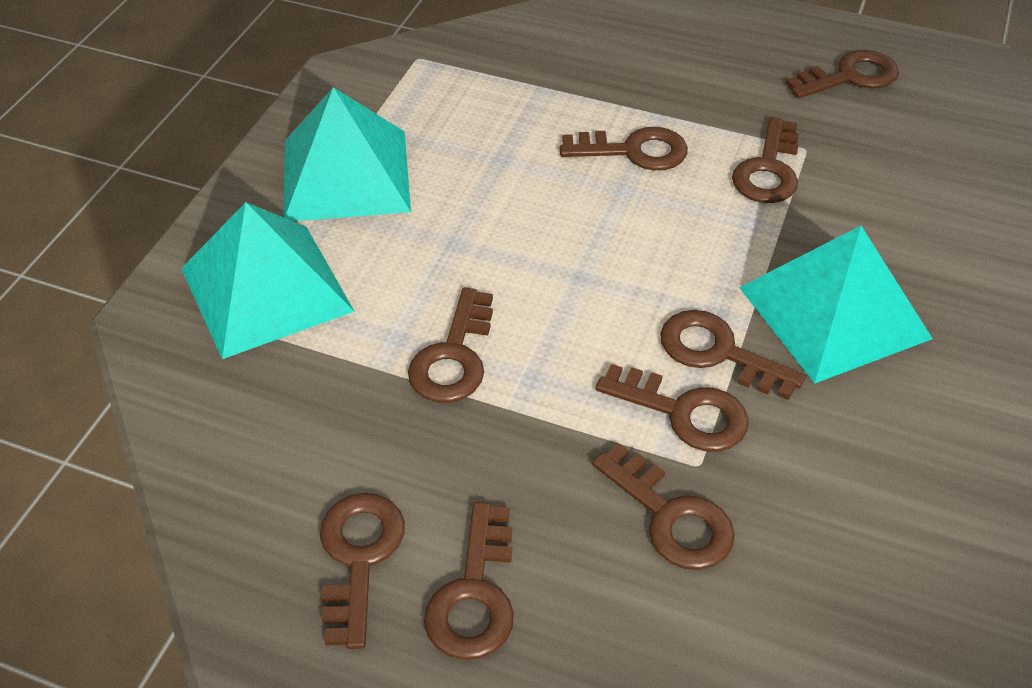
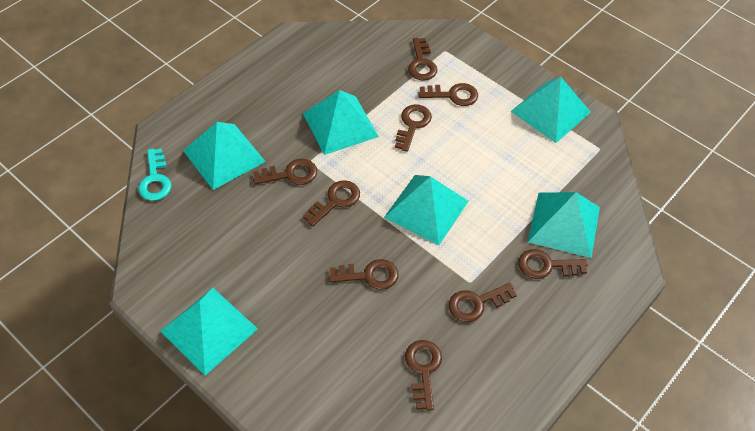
turquoise key: none = 0 -> [138,148,172,201] = 1
turquoise pyramid: [181,202,355,359] [283,87,411,221] [739,226,933,384] = 3 -> [160,288,258,375] [183,122,266,190] [303,90,379,155] [384,175,468,245] [511,77,591,143] [528,192,600,258] = 6

